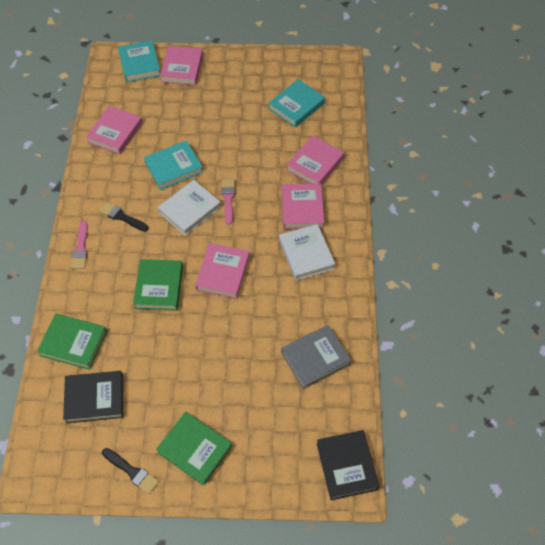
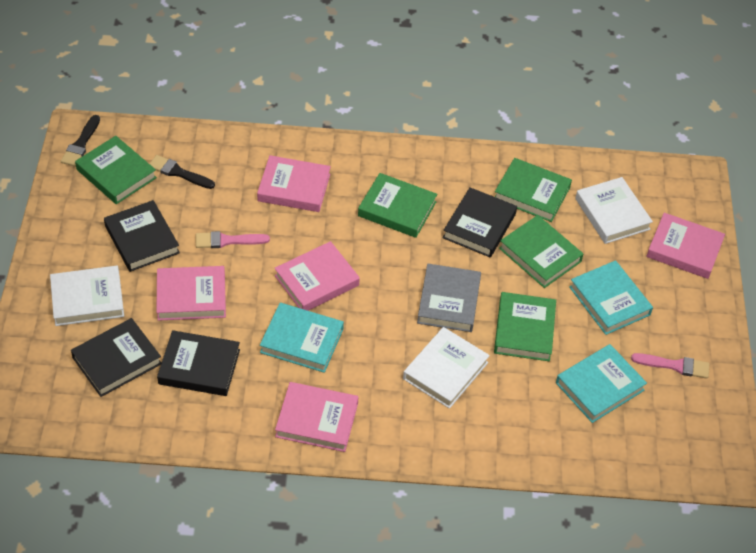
black book: [63,371,123,423] [317,430,380,500] = 2 -> [71,318,161,397] [104,200,180,272] [157,330,240,396] [443,187,517,258] = 4
green book: [37,314,107,370] [133,259,183,311] [156,412,232,486] = 3 -> [75,136,157,204] [358,173,437,238] [494,292,556,362] [495,158,572,222] [499,215,583,288] = 5
white book: [158,180,221,236] [279,224,335,280] = 2 -> [50,266,124,326] [403,327,490,409] [575,177,653,244] = 3

